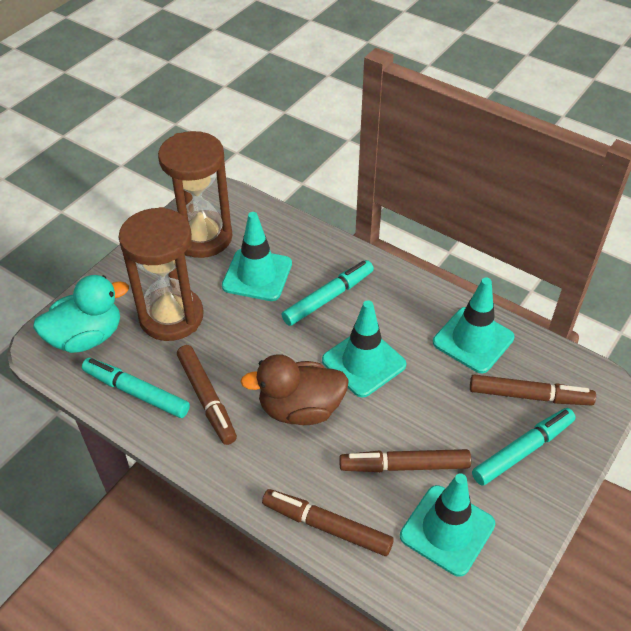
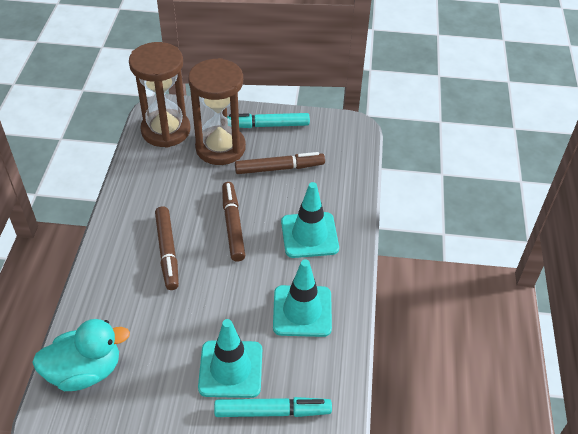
brown duck: [240,354,349,425] = 1 -> none = 0
brown marker: [177,345,237,445] [262,489,394,556] [339,449,471,472] [470,374,596,405] = 4 -> [155,206,179,290] [222,182,245,262] [235,152,325,174] = 3
turquoise marker: [82,358,190,418] [281,260,374,326] [472,408,576,486] = 3 -> [214,397,332,417] [227,113,310,128] = 2
turquoise traffic cone: [222,212,292,301] [322,300,406,397] [400,473,495,577] [433,277,514,373] = 4 -> [198,319,262,398] [273,260,332,337] [281,182,339,258] = 3

